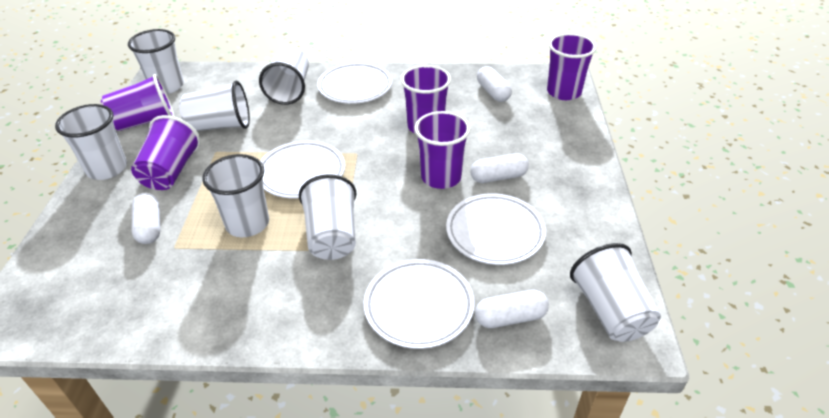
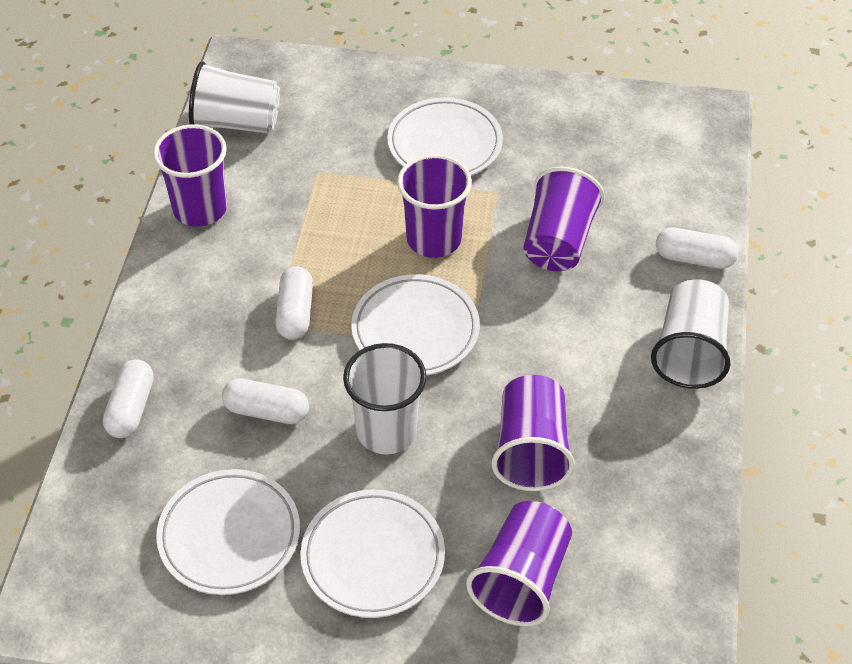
white cup: [55,104,127,180] [128,29,184,94] [179,81,250,131] [202,154,269,237] [259,46,309,105] [299,174,356,260] [570,243,661,342] = 7 -> [189,61,280,133] [343,343,427,454] [651,279,730,389] = 3

